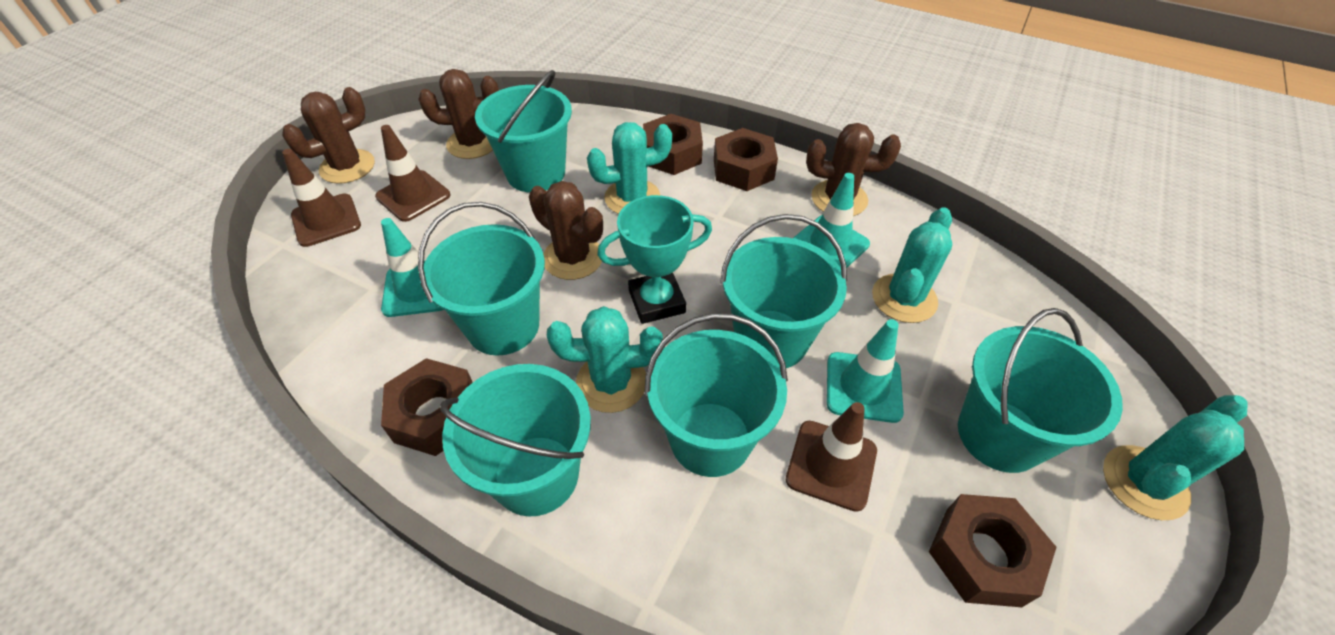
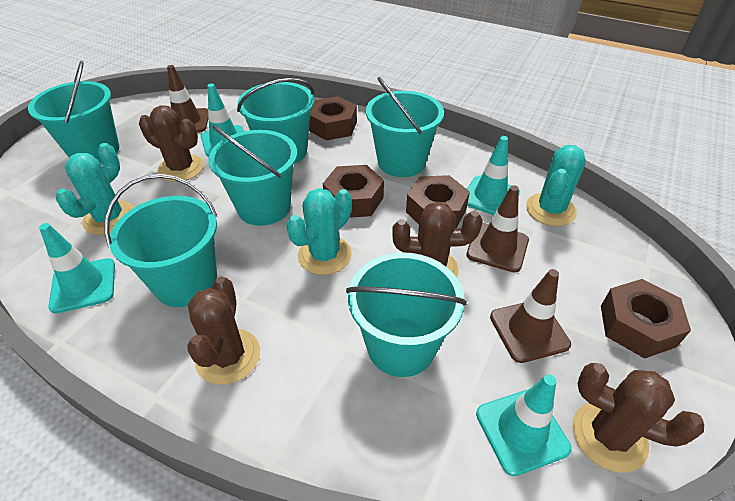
turquoise cactus: [547,306,663,413] [587,122,672,214] [872,207,952,323] [1103,395,1248,520] = 4 -> [56,143,134,235] [286,188,352,275] [526,145,586,226] = 3
turquoise traffic cone: [381,218,444,317] [793,173,870,268] [827,319,904,423] = 3 -> [39,223,115,313] [201,84,244,157] [467,136,520,215] [476,374,572,476] = 4
turquoise trophy: [597,195,712,324] = 1 -> none = 0

